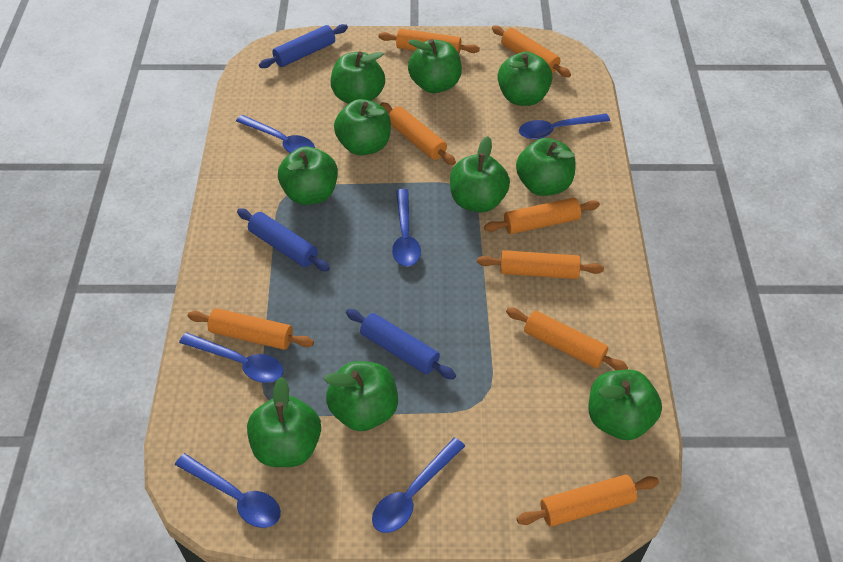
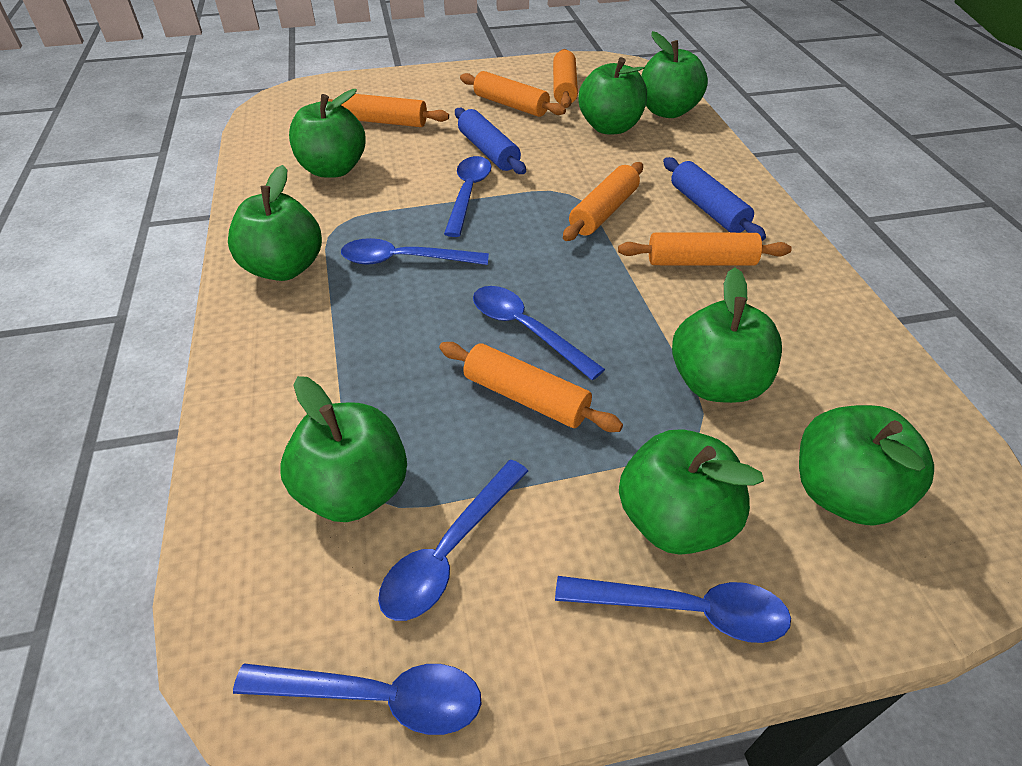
blue rolling pin: [237,209,330,271] [259,24,348,68] [346,309,456,380] = 3 -> [455,108,526,174] [663,157,766,241] = 2
green apple: [247,376,321,467] [278,146,338,205] [324,361,398,431] [331,52,385,104] [334,99,391,156] [408,39,462,93] [450,136,510,213] [498,52,553,106] [516,138,576,196] [588,370,662,440] = 10 -> [228,165,322,281] [281,376,407,522] [289,89,366,178] [579,57,647,134] [619,429,764,555] [641,31,708,118] [672,268,782,403] [799,405,934,526] = 8
orange rolling pin: [188,308,314,350] [378,29,480,54] [380,102,456,165] [477,250,604,279] [484,198,600,234] [492,25,571,77] [506,308,628,370] [517,475,659,527] = 8 -> [328,94,449,127] [439,342,623,432] [460,71,566,117] [553,49,578,108] [563,162,643,241] [618,232,792,266] = 6

